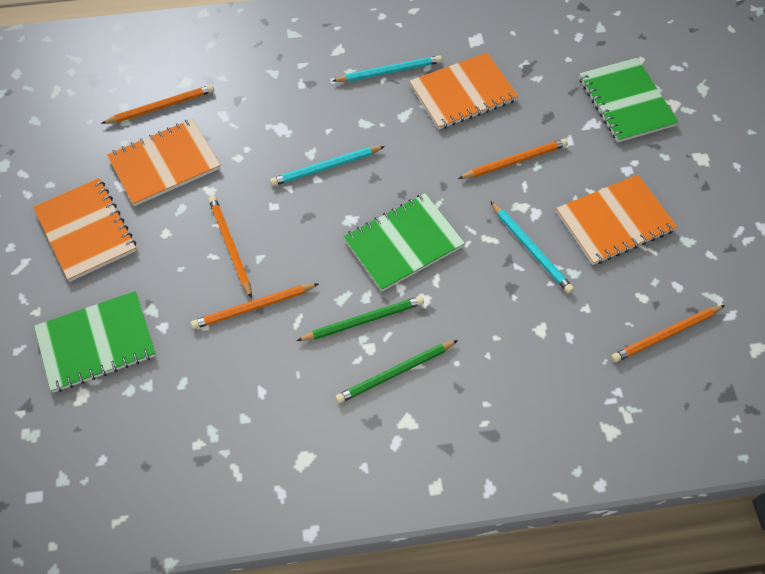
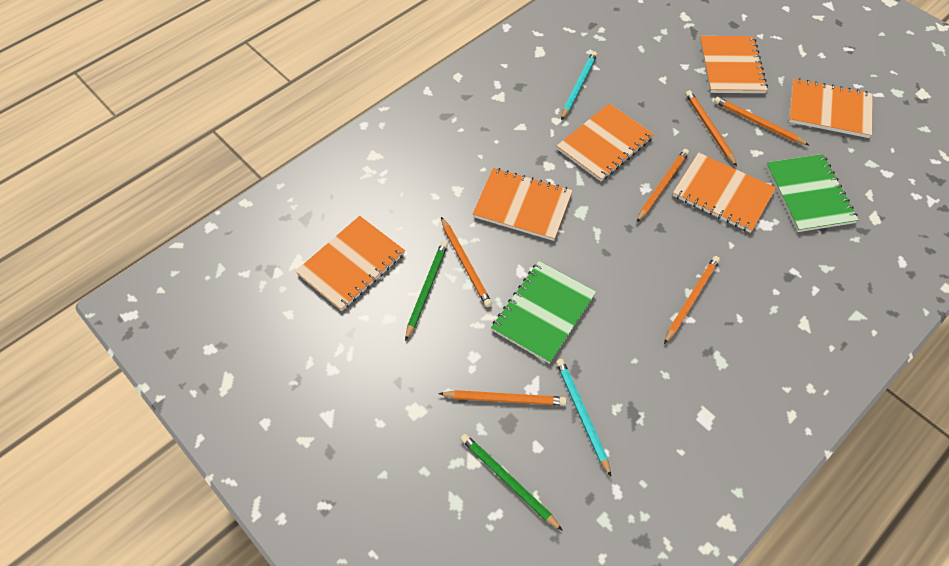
green notebook: [34,291,156,393] [343,193,465,292] [579,58,679,142] = 3 -> [491,261,596,364] [766,154,858,232] = 2
orange notebook: [33,178,137,282] [107,119,221,206] [409,53,518,130] [556,175,677,265] = 4 -> [295,216,405,311] [473,168,573,241] [557,104,654,182] [672,152,776,233] [700,36,768,93] [789,78,873,138] = 6
orange pencil: [101,85,214,124] [191,284,318,329] [208,196,252,299] [458,138,568,179] [611,305,725,362] = 5 -> [438,390,567,405] [441,217,492,307] [637,149,689,222] [664,256,720,344] [685,90,737,166] [714,97,810,146] = 6
turquoise pencil: [270,146,385,186] [333,55,442,82] [490,201,574,293] = 3 -> [556,359,611,477] [561,52,597,120] = 2

